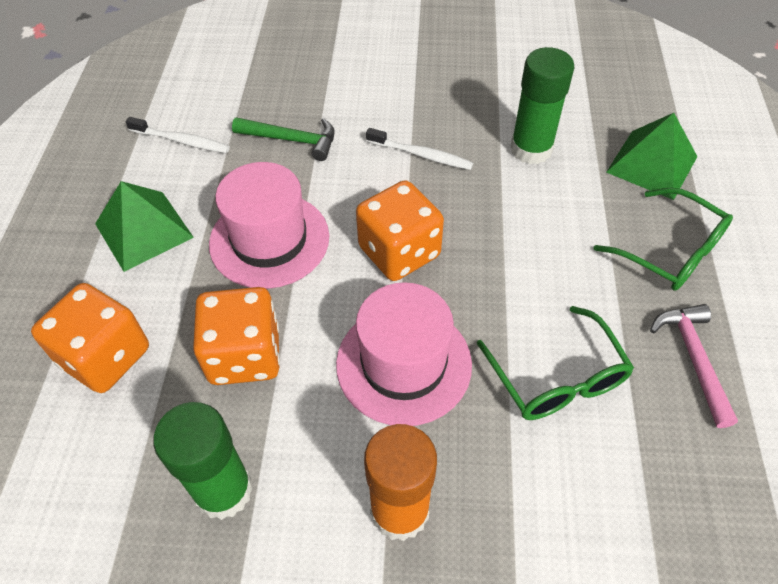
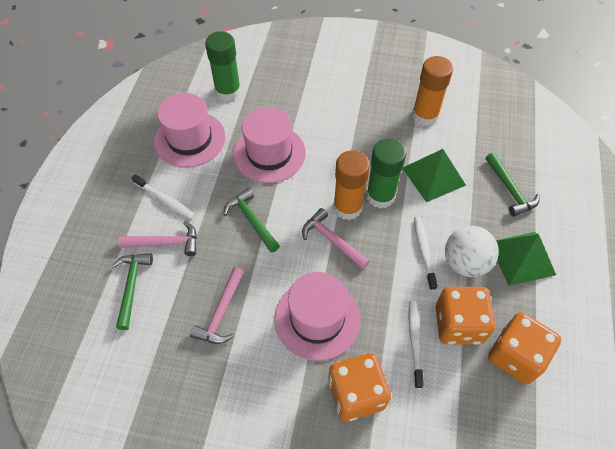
green glasses: [477,306,634,420] [594,187,733,291] = 2 -> none = 0
green hammer: [232,117,335,161] = 1 -> [111,253,153,330] [223,188,280,253] [486,152,540,217] = 3
orange glue stick: [364,424,437,541] = 1 -> [333,150,370,220] [412,56,453,126] = 2
pink hammer: [650,304,738,428] = 1 -> [118,221,197,256] [190,267,244,344] [302,208,370,270] = 3
pink hat: [209,162,329,289] [336,282,472,426] = 2 -> [154,93,225,168] [233,107,306,183] [274,272,360,361] = 3
white ball: none = 0 -> [445,226,499,277] = 1
white toothbrush: [126,117,230,153] [366,128,473,170] = 2 -> [132,174,195,219] [408,301,424,389] [414,217,438,290] = 3

